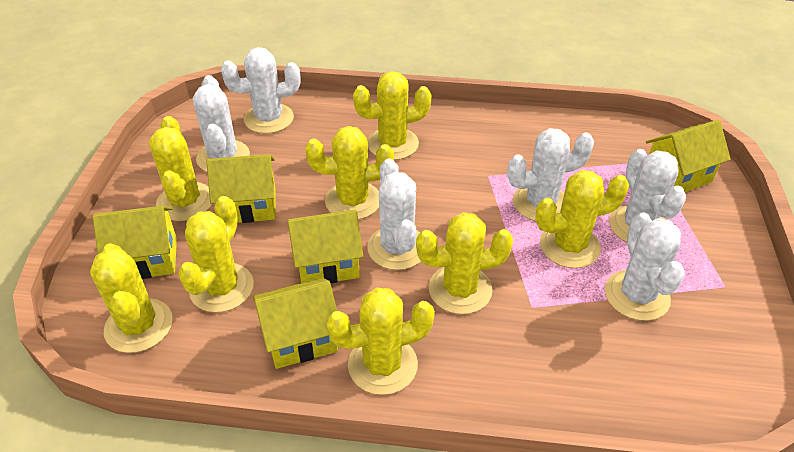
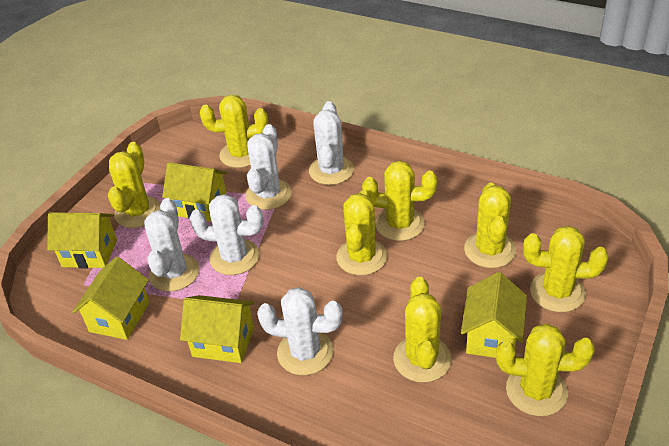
white cactus: [193,75,250,172] [221,47,301,134] [367,158,421,270] [507,128,594,221] [605,213,685,321] [609,149,686,243] = 6 -> [144,198,200,292] [189,194,263,275] [245,124,292,210] [257,287,343,375] [309,101,354,185] = 5

